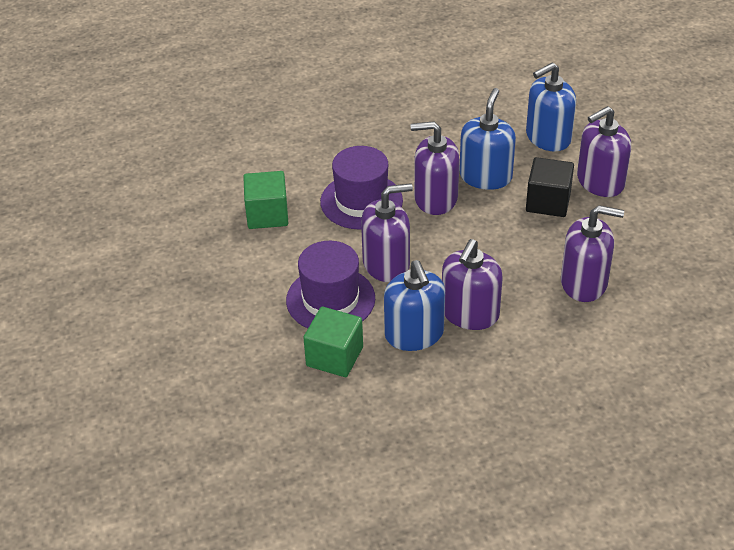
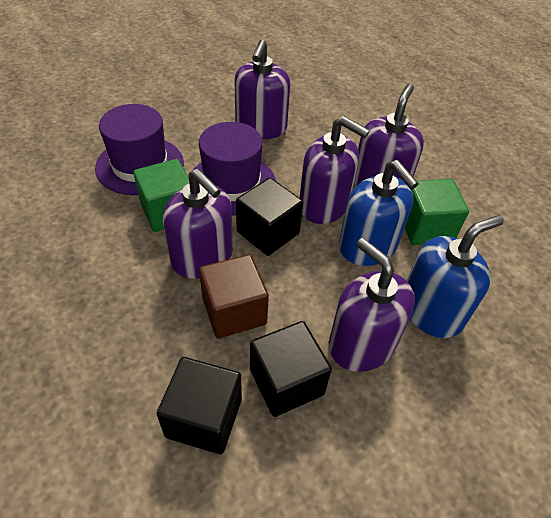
black cube: [526,157,574,217] = 1 -> [157,357,242,454] [236,178,303,256] [250,321,332,417] = 3
blue soap dispenser: [384,260,445,351] [459,88,516,190] [526,62,576,151] = 3 -> [339,160,419,266] [407,215,504,338] = 2
brown cube: none = 0 -> [199,254,269,338] = 1

